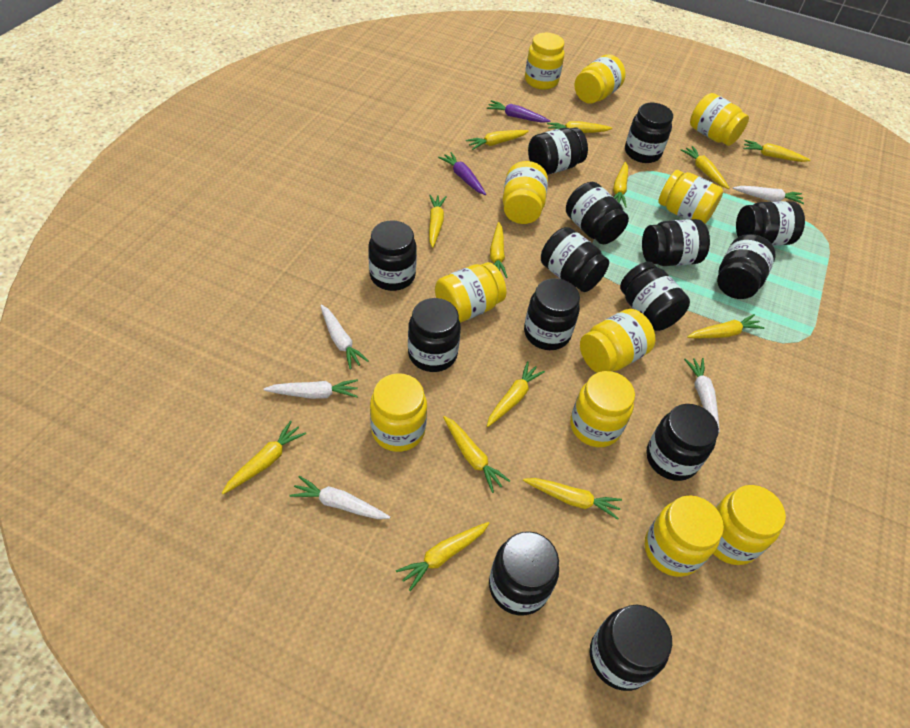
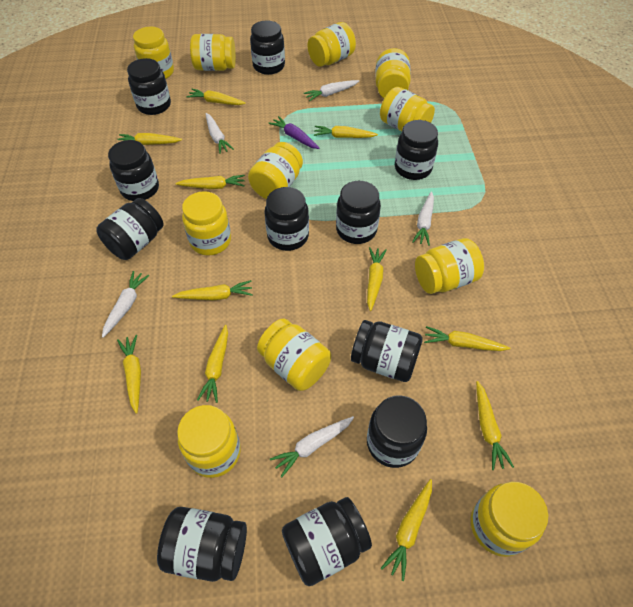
black jar: [368,220,417,291] [408,298,461,372] [489,531,559,615] [524,278,580,350] [528,127,588,175] [541,227,609,292] [566,182,629,244] [590,605,672,691] [620,262,690,331] [625,103,673,163] [642,219,710,266] [646,404,719,481] [717,234,775,299] [736,201,805,246] = 14 -> [97,198,164,260] [108,140,159,201] [127,58,171,115] [157,507,247,582] [250,20,285,75] [264,187,309,251] [282,497,372,586] [336,181,381,244] [351,320,423,382] [367,395,427,468] [395,120,438,180] = 11
purple carrot: [438,152,486,195] [487,100,550,123] = 2 -> [268,116,320,149] = 1
yellow carrot: [222,421,306,494] [396,522,489,591] [429,195,447,248] [443,416,510,493] [466,130,529,150] [487,361,545,427] [490,222,508,278] [523,478,622,520] [547,121,612,133] [613,162,628,208] [680,146,729,189] [687,314,764,338] [743,140,810,162] = 13 -> [117,335,141,414] [118,133,182,145] [172,280,253,300] [176,175,245,189] [187,89,246,105] [197,325,228,403] [314,126,378,138] [367,247,387,311] [381,479,432,581] [424,326,510,351] [476,381,514,470] = 11

